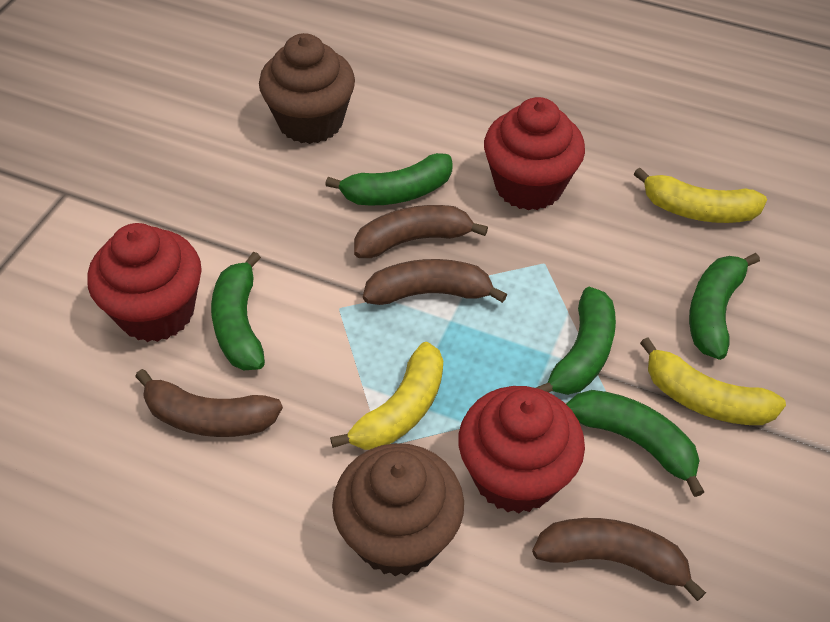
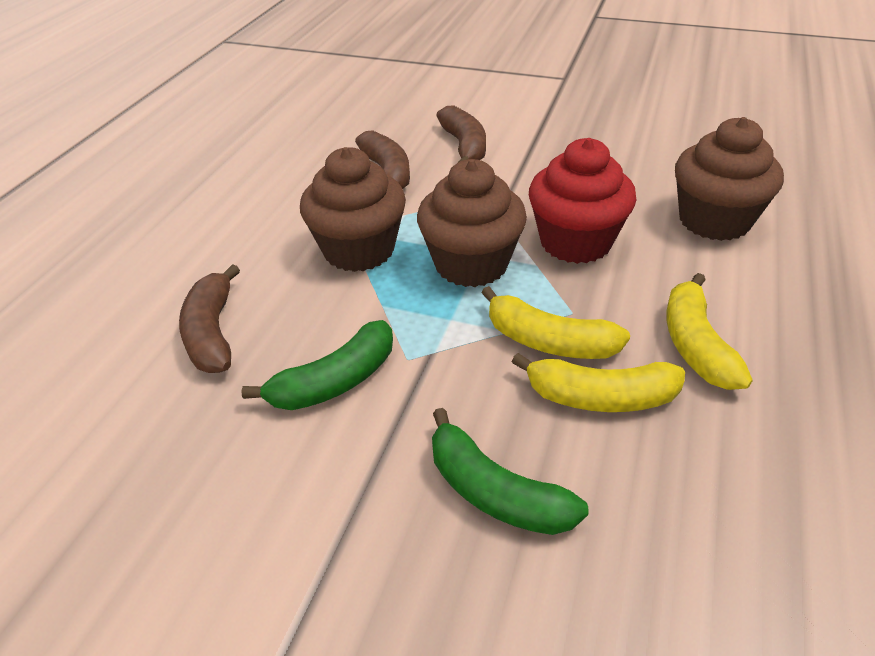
brown banana: [135,369,283,437] [354,205,488,258] [363,259,507,305] [532,518,706,601] = 4 -> [179,264,240,373] [355,130,410,189] [436,105,486,162] = 3
brown cupcake: [259,33,355,144] [332,443,464,576] = 2 -> [300,147,406,272] [417,159,527,287] [675,117,784,241] = 3
green banana: [211,252,265,370] [325,153,453,205] [536,287,616,395] [566,390,704,497] [689,253,760,360] = 5 -> [241,320,393,410] [432,408,589,535] = 2
red cupcake: [87,223,202,342] [458,386,585,513] [484,97,585,210] = 3 -> [529,138,636,264] = 1

